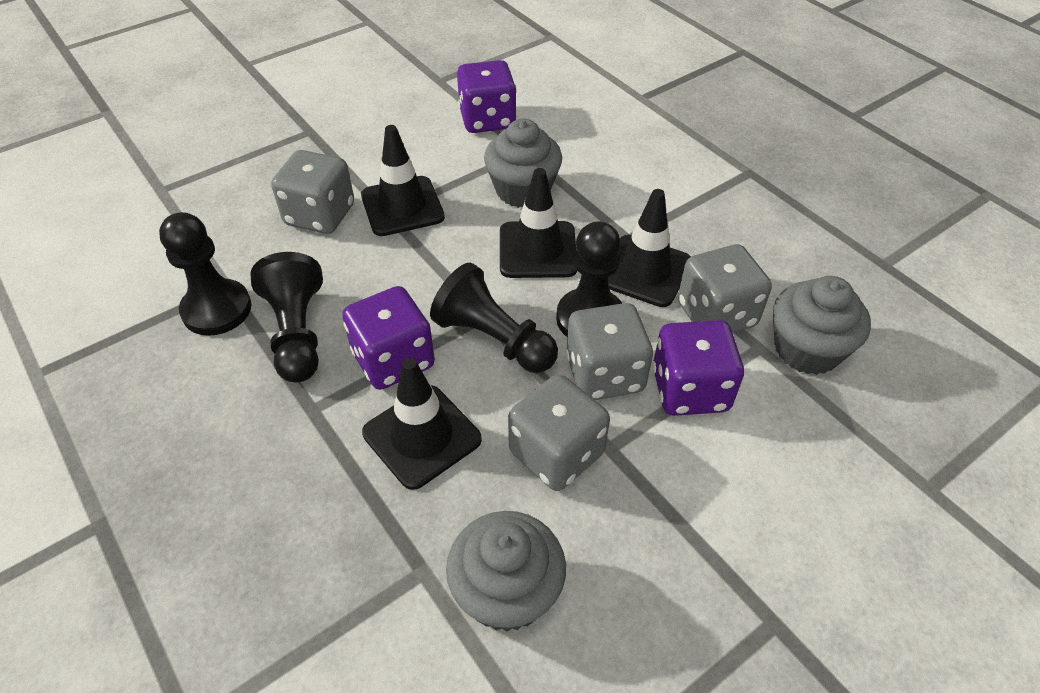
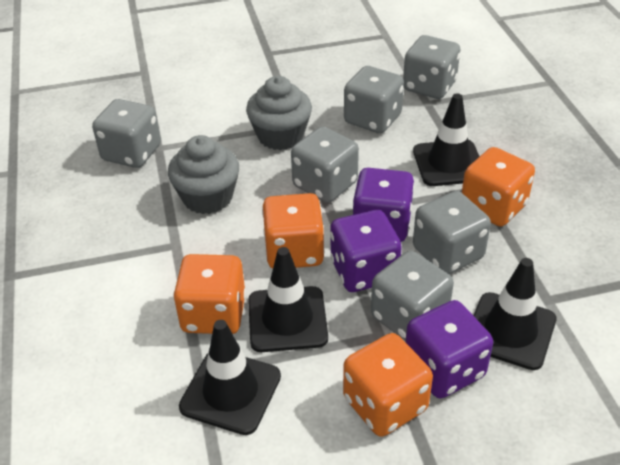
black pawn: [159,212,252,336] [250,252,323,382] [430,263,558,373] [556,221,622,337] = 4 -> none = 0
grey cupcake: [446,511,566,632] [484,119,562,208] [773,276,871,375] = 3 -> [168,135,239,214] [246,76,312,150] = 2
grey dice: [271,150,354,234] [508,374,610,491] [566,303,653,400] [678,244,772,333] = 4 -> [92,99,161,168] [291,127,359,203] [344,66,404,133] [371,251,454,341] [403,35,461,99] [413,191,491,274] = 6
orange dice: none = 0 -> [173,254,246,334] [262,193,325,269] [343,333,433,437] [462,147,535,227] = 4

